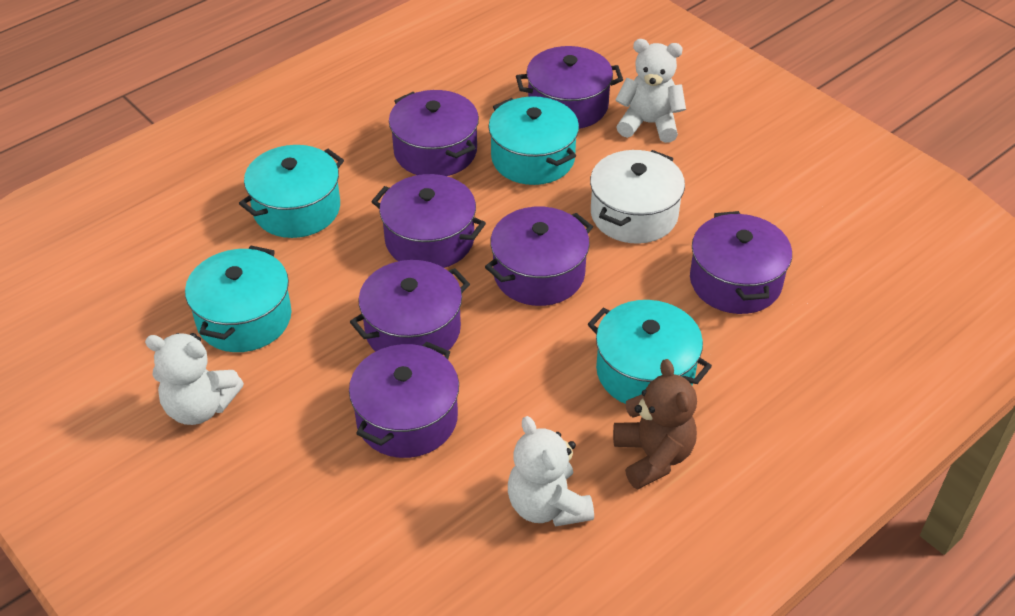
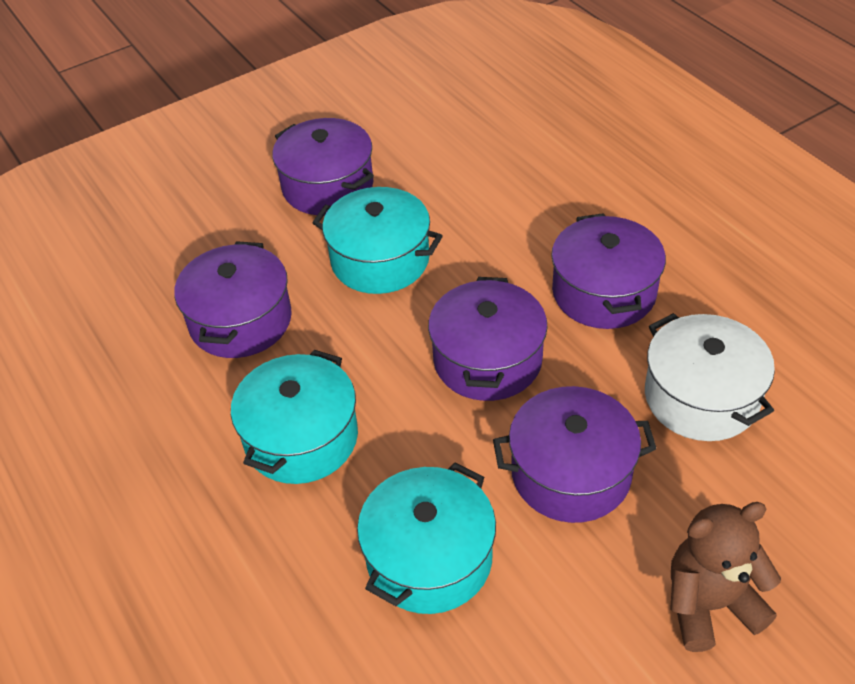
purple pot: [349,341,459,458] [350,260,470,355] [371,174,486,268] [389,90,479,176] [485,207,593,306] [516,46,623,129] [690,211,792,314] = 7 -> [174,241,292,358] [272,118,374,215] [428,277,548,401] [493,386,657,523] [551,213,666,329] = 5
turquoise pot: [185,246,292,352] [239,145,344,238] [489,96,579,185] [588,300,712,404] = 4 -> [231,350,358,484] [312,187,442,294] [357,463,496,614] = 3
white teddy bear: [145,333,244,425] [508,416,594,527] [616,39,686,143] = 3 -> none = 0

